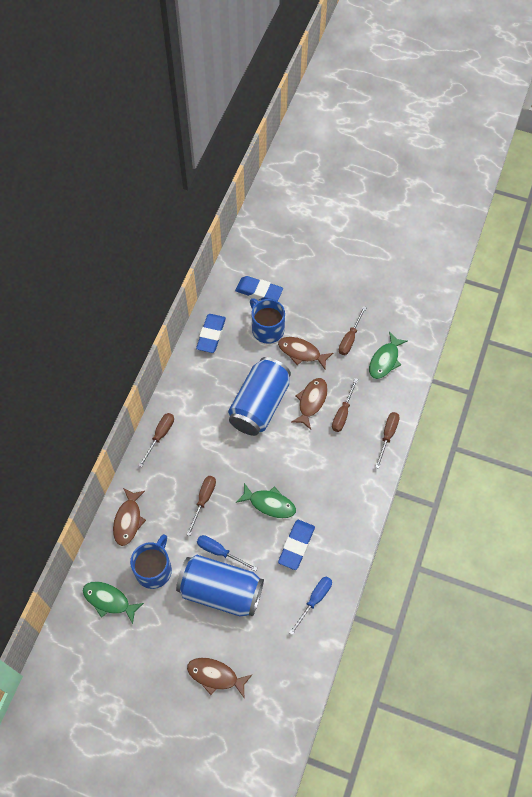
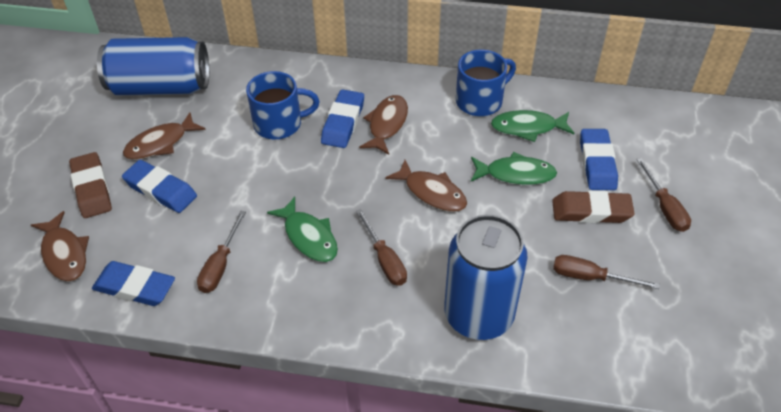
blue eraser: [196,314,226,353] [235,276,283,301] [278,520,315,570] = 3 -> [92,261,175,306] [122,160,197,213] [321,89,364,148] [580,129,618,190] = 4
blue screwdriver: [197,535,257,571] [289,576,332,635] = 2 -> none = 0
brown eraser: none = 0 -> [69,152,112,218] [552,190,635,223] = 2
brown screwdriver: [138,413,174,467] [186,476,216,536] [332,378,358,432] [339,306,367,355] [375,412,400,469] = 5 -> [197,211,246,293] [356,209,407,286] [553,255,660,289] [636,158,691,232] = 4

